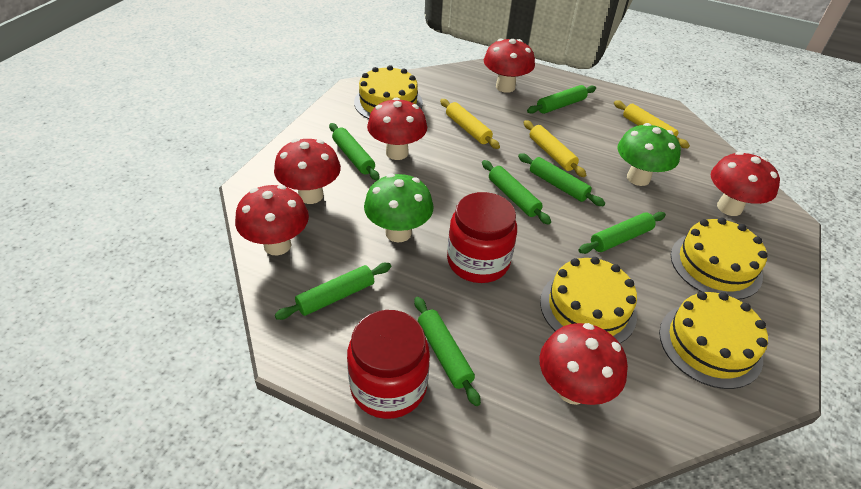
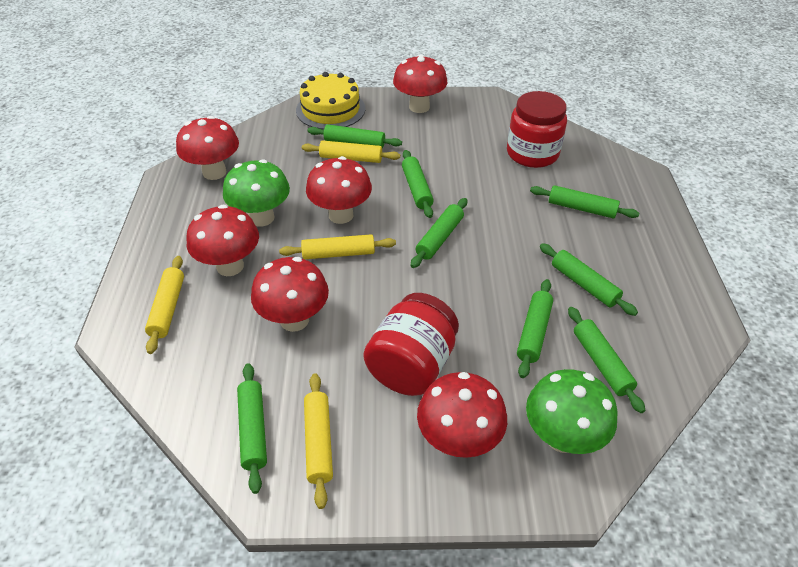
green rolling pin: [275,263,391,320] [329,123,380,180] [414,297,481,406] [482,160,551,225] [518,153,605,206] [527,85,596,114] [578,212,666,254] = 7 -> [237,363,267,494] [307,124,402,148] [402,150,434,218] [410,198,467,268] [517,279,553,378] [530,185,639,218] [540,243,638,316] [568,307,645,413] = 8
yellow cake: [354,65,423,119] [540,257,637,343] [659,292,768,389] [671,218,768,300] = 4 -> [296,72,365,130] = 1
yellow rolling pin: [440,99,500,149] [523,120,586,177] [614,100,690,148] = 3 -> [145,256,184,354] [279,234,396,259] [302,140,400,163] [304,373,333,509] = 4

